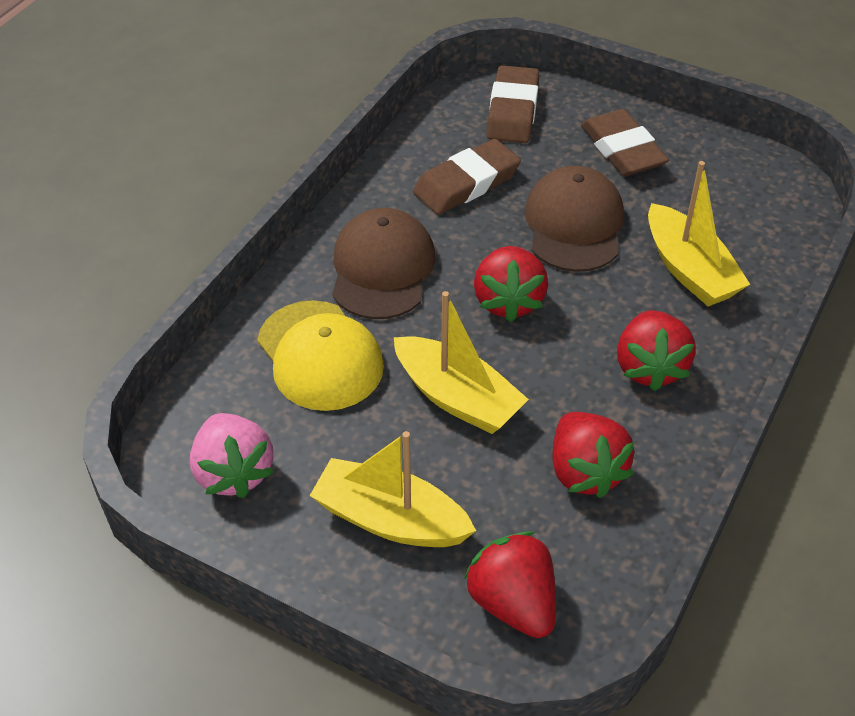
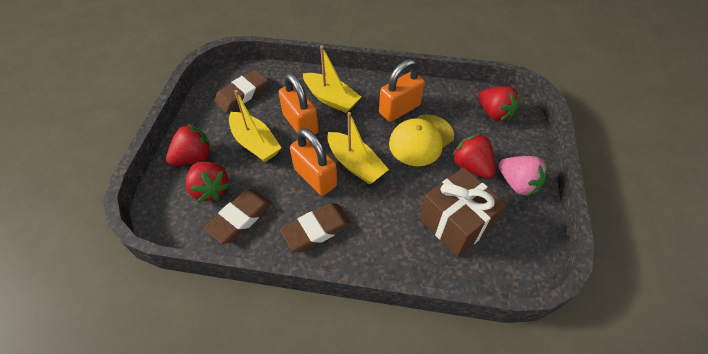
brown cap: [332,208,435,319] [525,166,624,272] = 2 -> none = 0
brown gift: none = 0 -> [419,168,507,257] = 1
orange padlock: none = 0 -> [278,73,319,134] [290,128,337,195] [379,59,425,122] = 3

